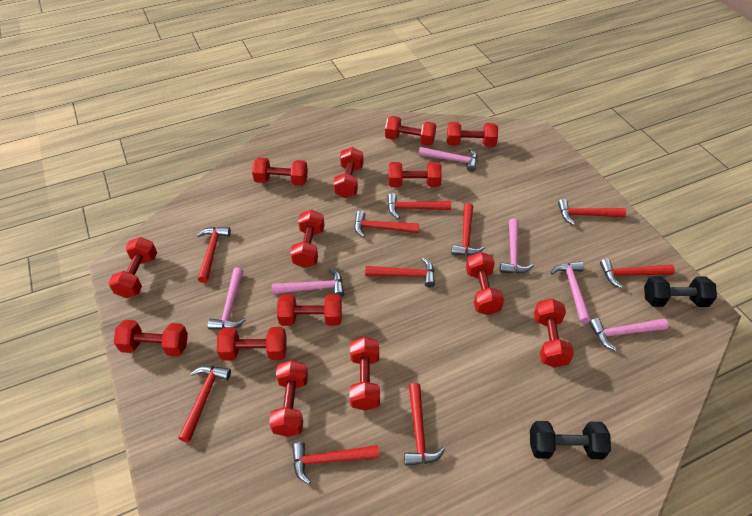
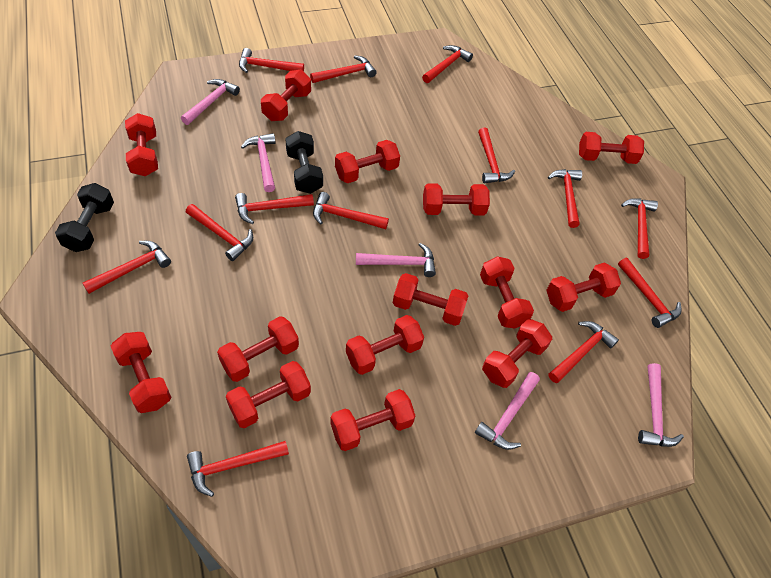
pink hammer: [207,268,246,330] [272,268,344,297] [419,147,477,172] [499,219,534,273] [551,261,591,324] [589,318,669,351] = 6 -> [181,79,240,125] [241,133,275,192] [356,243,436,277] [475,372,540,450] [638,363,684,447] = 5
red hammer: [178,366,231,443] [197,227,231,283] [292,442,379,484] [354,211,419,238] [365,258,435,288] [387,193,451,219] [404,383,445,466] [451,203,485,255] [558,199,626,225] [600,259,675,288] = 10 -> [82,241,171,294] [186,204,253,261] [187,441,289,497] [235,193,314,224] [239,48,304,73] [310,55,377,83] [313,192,389,229] [422,45,473,83] [478,127,515,183] [548,169,582,228] [549,321,619,383] [618,258,682,328] [621,198,658,259] = 13

